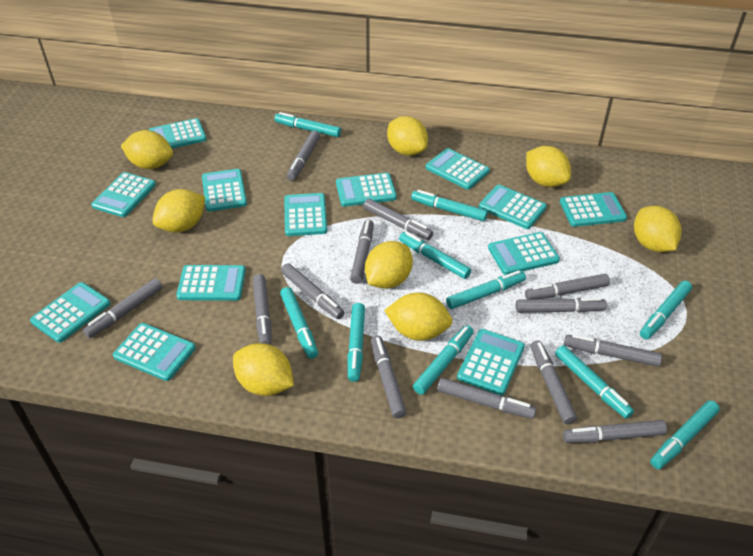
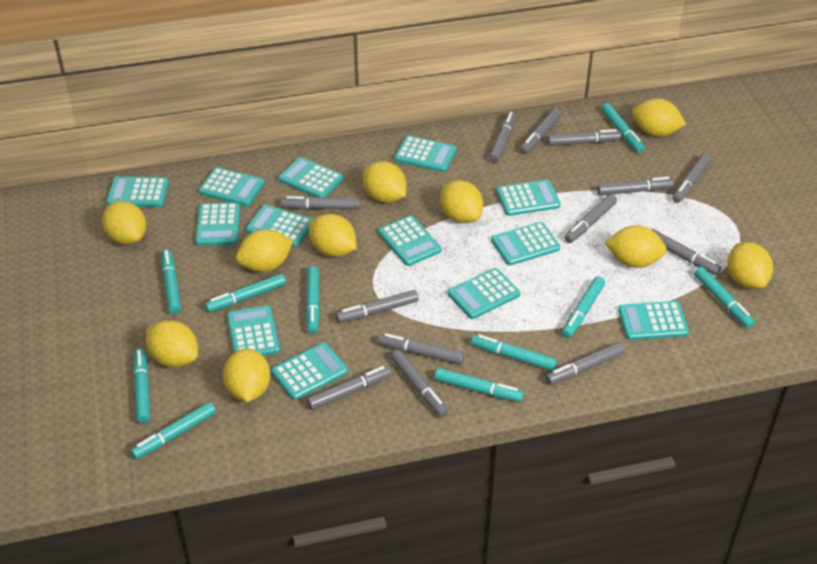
yellow lemon: [121,130,173,169] [152,189,205,233] [233,343,294,396] [365,241,413,289] [384,292,453,341] [387,116,428,156] [526,146,571,187] [634,206,682,252] = 8 -> [102,201,146,245] [146,320,198,367] [223,348,270,402] [236,229,293,272] [309,214,357,257] [363,161,406,203] [440,180,483,223] [605,225,667,268] [632,98,686,137] [727,242,773,289] = 10

